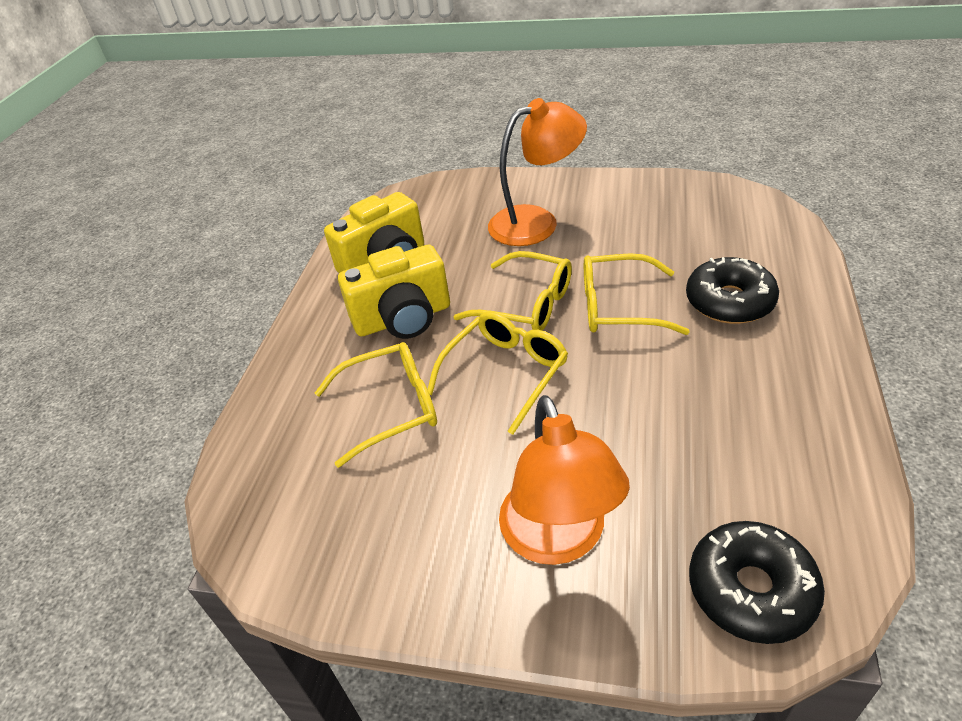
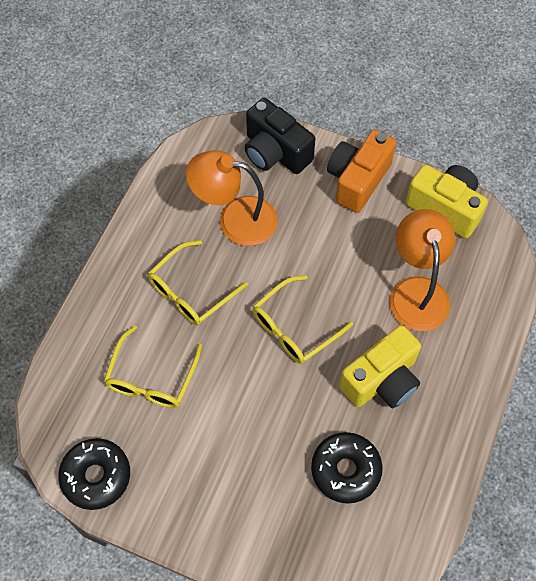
black camera: none = 0 -> [245,98,315,174] = 1
orange camera: none = 0 -> [327,130,396,213] = 1
yellow glasses: [315,342,437,468] [427,312,568,435] [453,251,572,331] [584,254,690,335] = 4 -> [104,325,202,408] [148,240,248,325] [253,275,353,364] = 3

